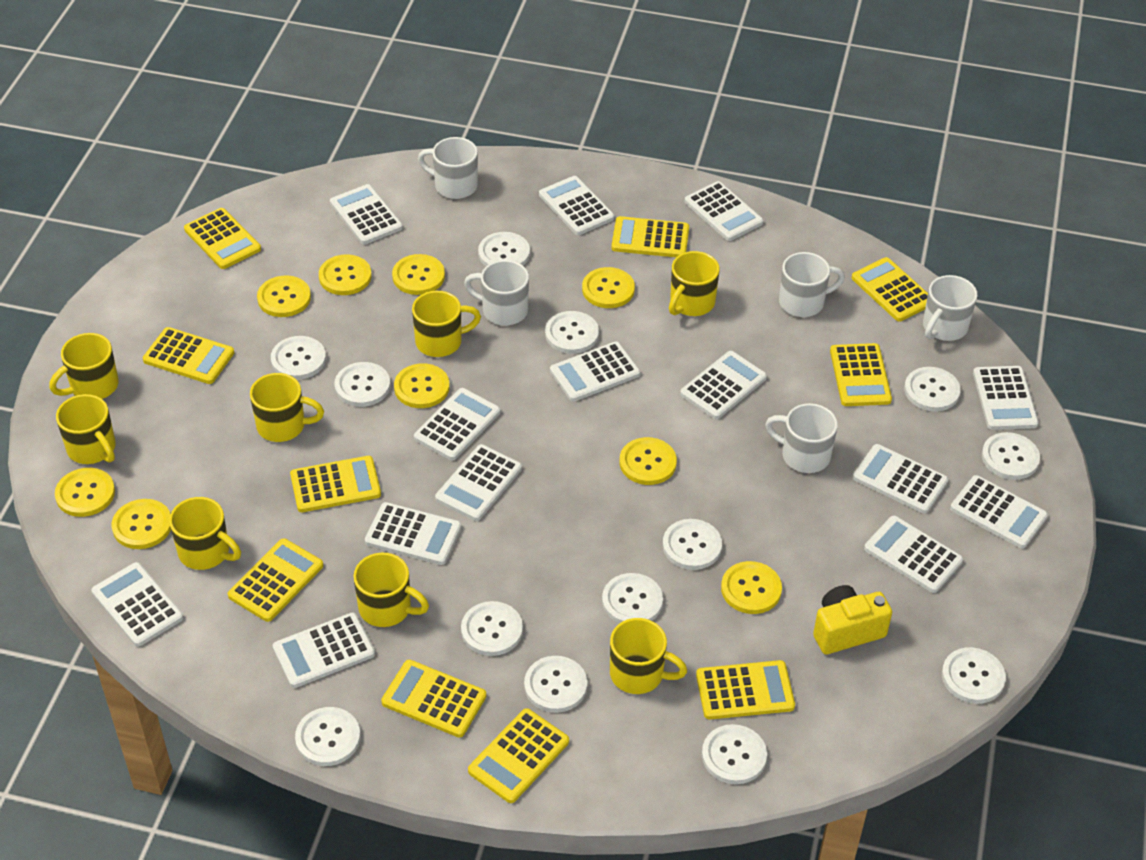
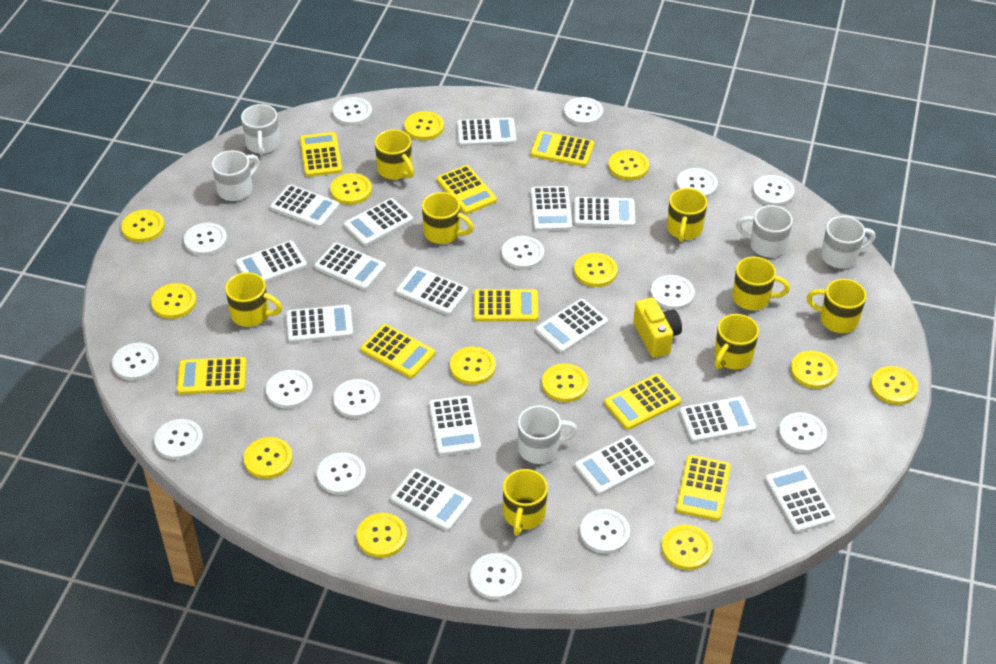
white button: [271,336,326,380] [295,707,360,766] [335,362,390,407] [461,601,523,656] [478,232,530,266] [524,656,587,713] [545,311,599,354] [602,573,663,624] [663,519,722,570] [702,724,767,784] [904,367,961,412] [942,647,1006,704] [982,432,1040,480] = 13 -> [112,343,159,381] [154,419,203,460] [184,222,227,256] [266,370,313,409] [317,452,366,495] [333,97,372,126] [333,379,380,418] [471,553,522,600] [502,236,544,270] [564,97,603,126] [580,509,630,554] [651,275,695,310] [676,168,718,198] [753,175,795,206] [779,412,827,453] = 15
white calculator: [91,562,184,647] [273,613,375,688] [330,184,403,244] [365,502,462,565] [414,388,500,460] [435,444,522,521] [539,176,614,235] [550,341,640,402] [680,351,767,419] [685,181,763,241] [853,444,948,514] [864,516,963,593] [950,475,1048,548] [973,366,1039,430] = 14 -> [236,241,307,283] [270,184,339,228] [286,305,353,343] [314,242,386,290] [344,198,413,246] [391,469,472,531] [396,267,468,315] [429,395,481,456] [457,117,516,146] [531,186,573,231] [536,299,608,353] [574,197,635,227] [575,435,655,495] [679,397,756,443] [765,465,835,533] = 15
yellow button: [55,468,115,517] [112,499,171,549] [257,276,311,317] [319,254,372,295] [392,254,445,295] [394,363,450,408] [582,267,635,308] [620,437,677,485] [721,561,782,614] = 9 -> [121,209,165,242] [151,283,196,319] [244,437,293,479] [330,173,372,205] [357,513,407,558] [404,111,444,140] [450,347,496,385] [542,363,588,402] [574,253,618,287] [608,150,649,180] [662,524,713,570] [791,351,838,389] [871,366,918,405] = 13
yellow calculator: [143,327,234,384] [184,208,261,269] [228,538,323,622] [290,456,381,512] [381,660,486,738] [468,708,569,803] [612,216,689,257] [696,660,795,720] [830,343,892,406] [852,257,928,322] = 10 -> [177,357,246,395] [300,132,342,177] [361,324,435,378] [437,165,497,214] [474,289,538,322] [531,131,594,167] [604,374,681,430] [676,455,731,521] = 8

